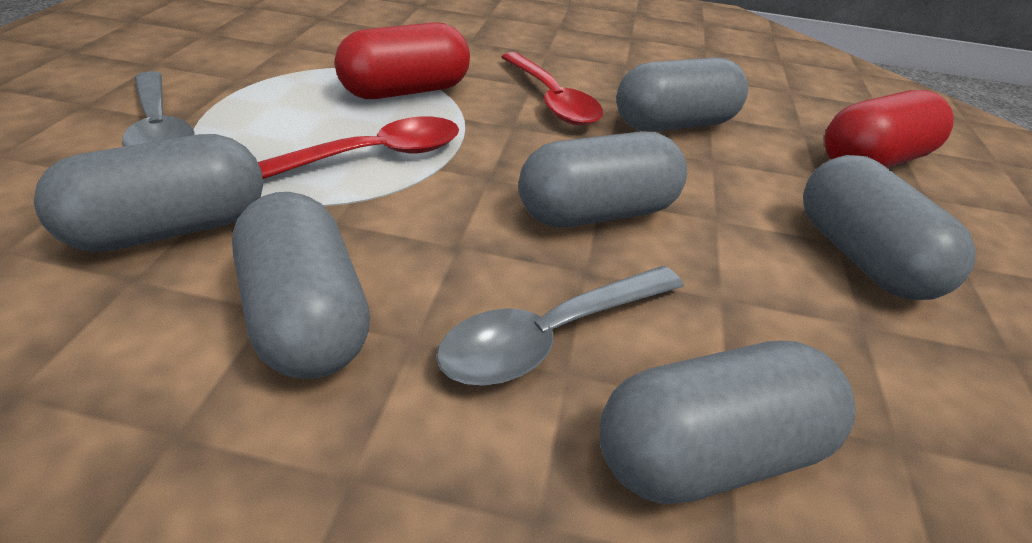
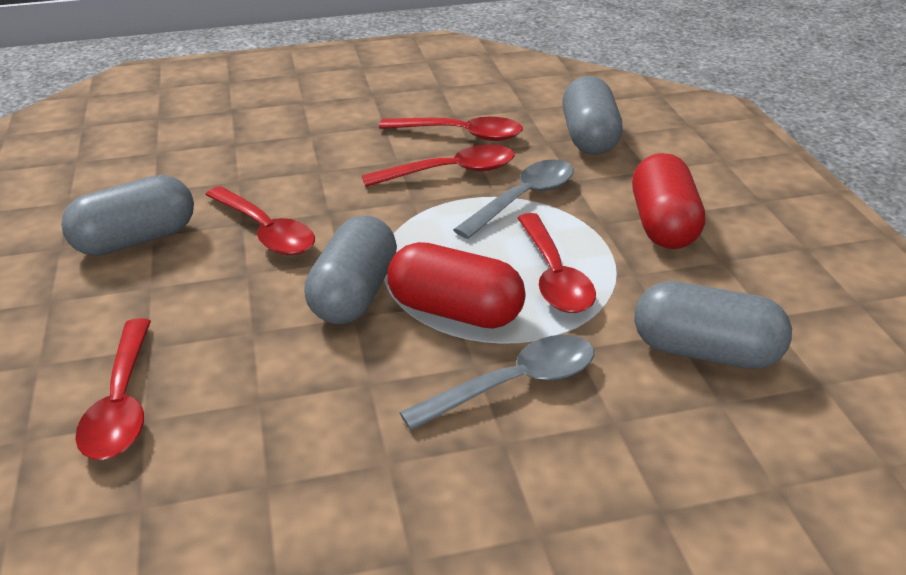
grey capsule: [34,134,263,252] [232,192,370,379] [518,132,687,228] [600,341,855,504] [617,57,748,132] [803,155,976,300] = 6 -> [61,175,194,256] [304,216,397,324] [562,76,623,155] [634,281,792,369] = 4
red spoon: [258,117,459,179] [501,52,603,125] = 2 -> [75,318,151,460] [205,186,315,255] [362,145,515,187] [379,117,523,141] [517,213,596,313] = 5

